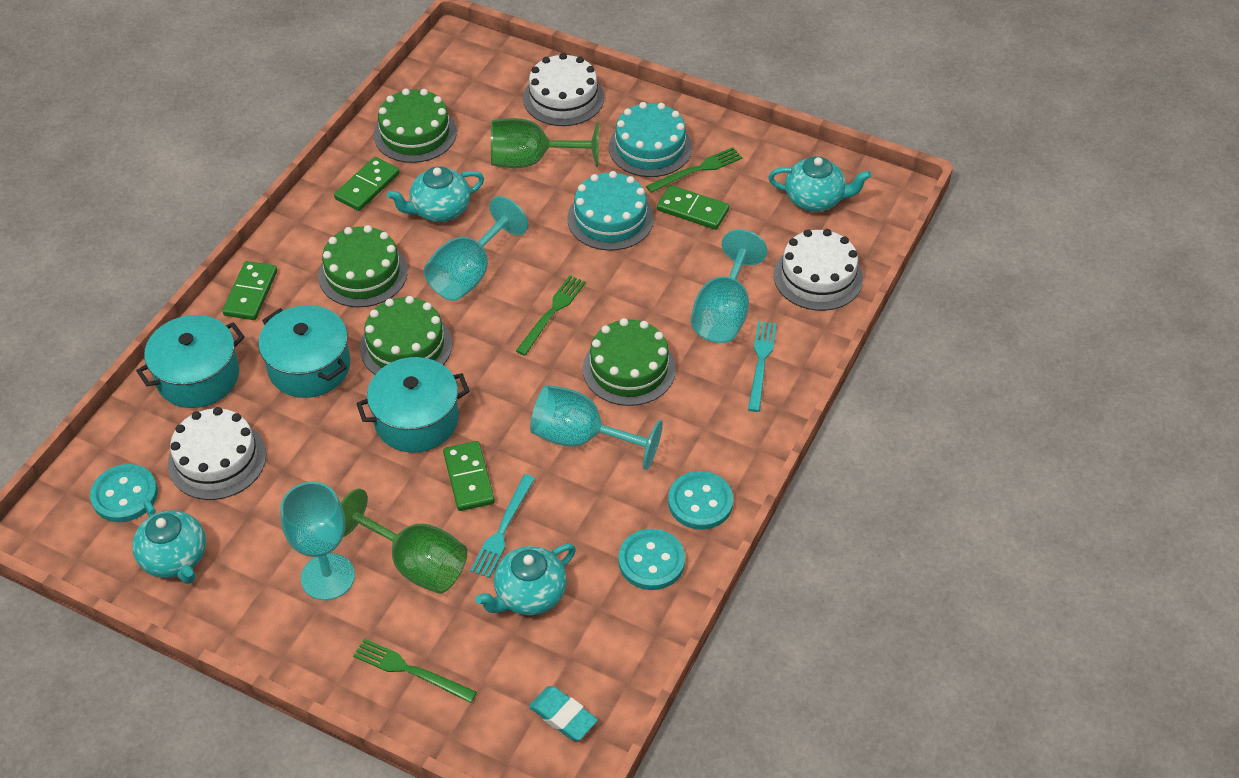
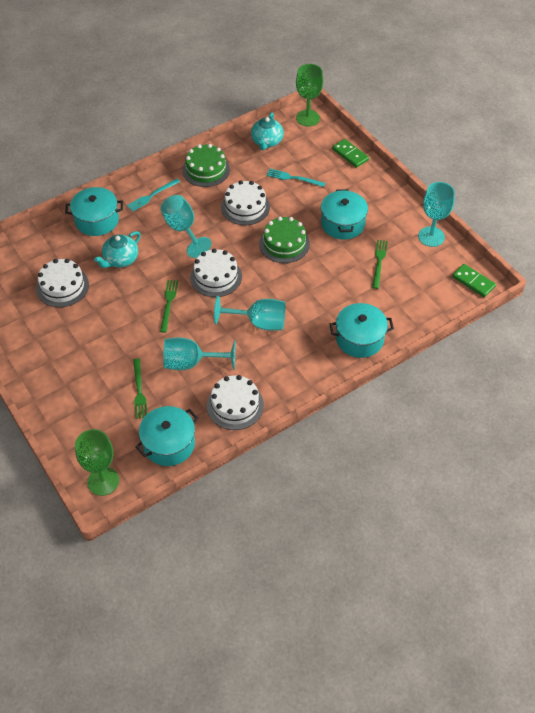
green cake: [318,225,408,307] [360,296,452,374] [374,89,457,163] [583,318,676,406] = 4 -> [183,144,230,187] [259,217,310,263] = 2
green domino: [222,261,277,320] [334,157,400,211] [443,441,495,511] [657,185,729,230] = 4 -> [332,139,369,168] [452,264,496,297] = 2
turquoise button: [90,464,158,522] [618,529,685,590] [668,471,733,530] = 3 -> none = 0
turquoise cake: [567,171,654,251] [609,102,692,177] = 2 -> none = 0
turquoise eraser: [529,686,598,741] = 1 -> none = 0
turquoise pot: [136,315,245,408] [258,305,350,398] [356,357,469,453] = 3 -> [65,187,123,236] [136,406,198,466] [321,189,368,240] [329,303,394,358] = 4
turquoise teapot: [132,500,206,584] [387,167,484,222] [475,544,576,615] [768,156,871,212] = 4 -> [94,231,141,268] [251,112,284,150] = 2
white cake: [168,407,266,500] [523,53,604,126] [774,229,863,311] = 3 -> [36,259,89,307] [190,248,242,297] [207,375,264,430] [221,180,270,225] = 4

